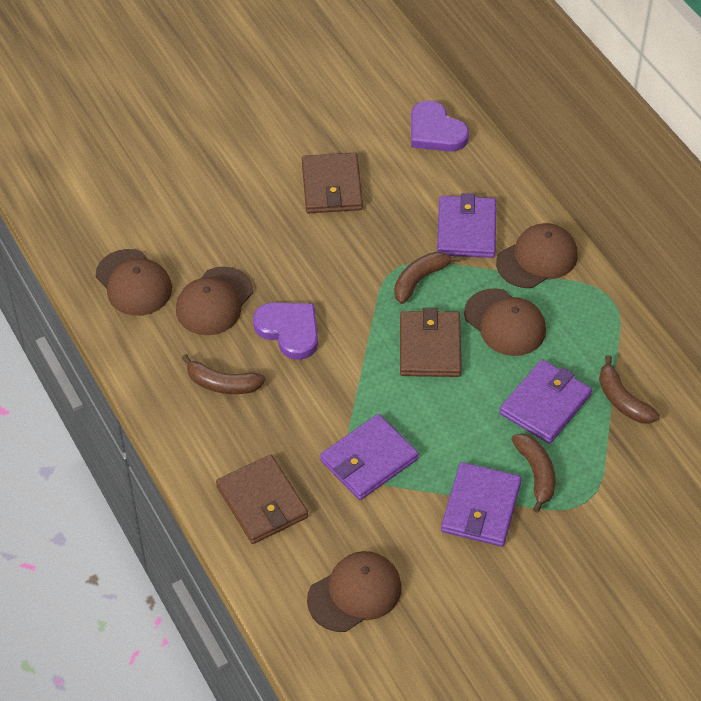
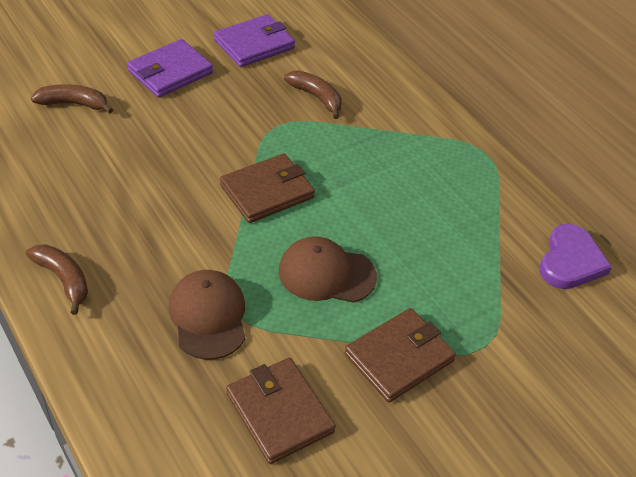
brown banana: [182,354,266,394] [394,252,461,304] [511,434,555,513] [599,355,660,424] = 4 -> [25,244,88,315] [31,84,113,114] [284,70,342,119] = 3
brown cap: [96,249,172,316] [176,267,253,335] [307,551,402,632] [464,288,546,356] [496,223,578,288] = 5 -> [169,270,245,360] [279,236,377,303] = 2
purple heart: [253,302,318,360] [411,100,469,152] = 2 -> [540,224,612,289] = 1
purple wallet: [320,414,419,500] [437,193,496,258] [441,462,522,547] [499,359,592,444] = 4 -> [127,39,213,98] [214,14,295,67] = 2

